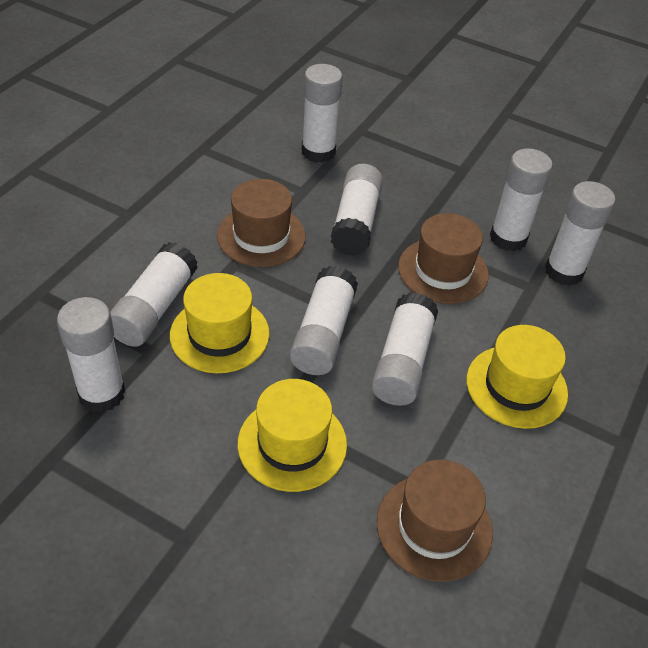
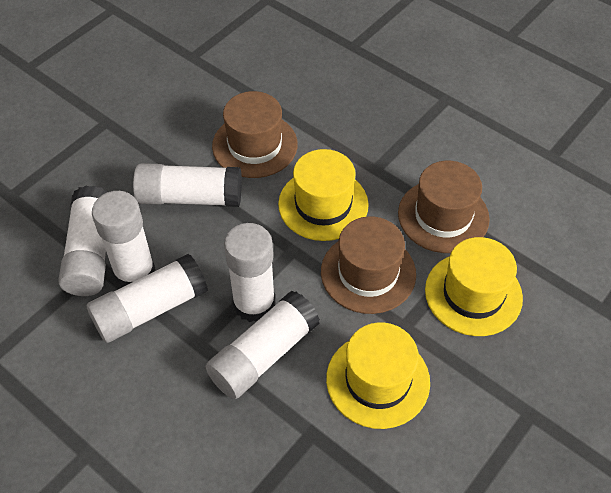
white glue stick: [57,297,125,413] [110,242,198,347] [290,266,358,375] [302,64,343,163] [331,164,383,256] [372,292,438,406] [490,148,553,251] [545,181,615,286] = 8 -> [58,186,108,296] [87,254,208,343] [92,191,156,287] [133,163,242,207] [206,291,320,399] [224,223,275,322] = 6

